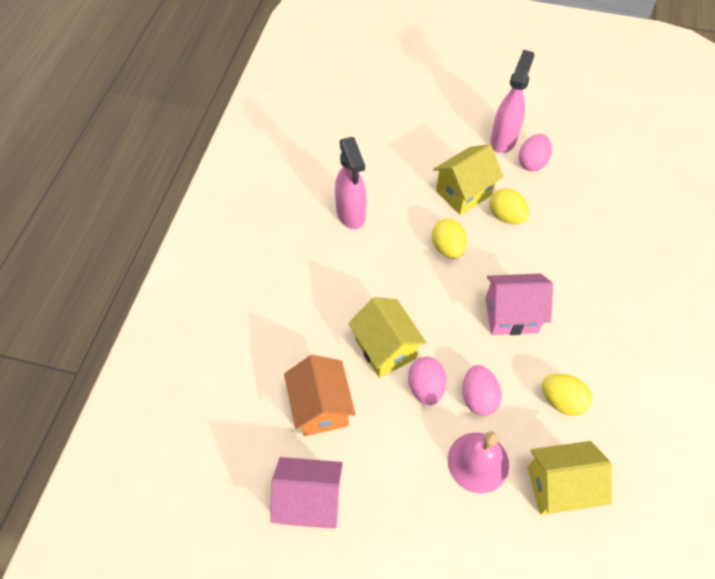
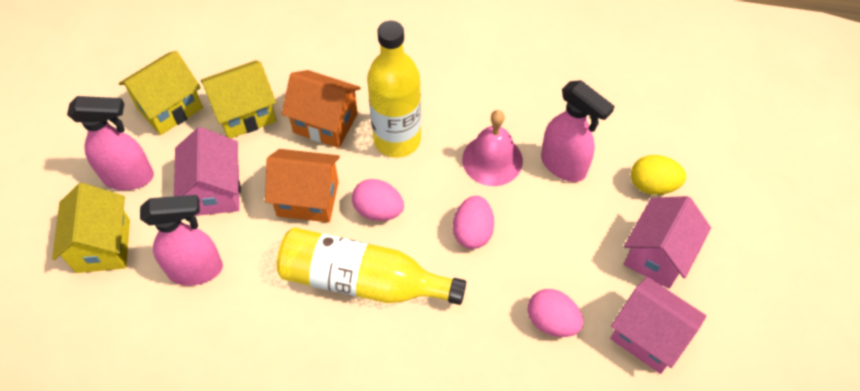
orange house: [284,355,356,436] = 1 -> [265,149,340,223] [281,70,361,148] = 2
pink house: [270,457,343,529] [485,274,553,335] = 2 -> [174,127,240,216] [610,277,706,374] [624,196,711,289] = 3
pink spray bottle: [335,137,367,230] [490,50,534,153] = 2 -> [67,96,154,190] [140,195,223,286] [541,80,615,182] = 3
yellow bottle: none = 0 -> [277,227,466,305] [367,21,421,158] = 2
yellow egg: [432,219,467,259] [490,188,529,224] [542,374,592,416] = 3 -> [631,155,686,195] = 1

